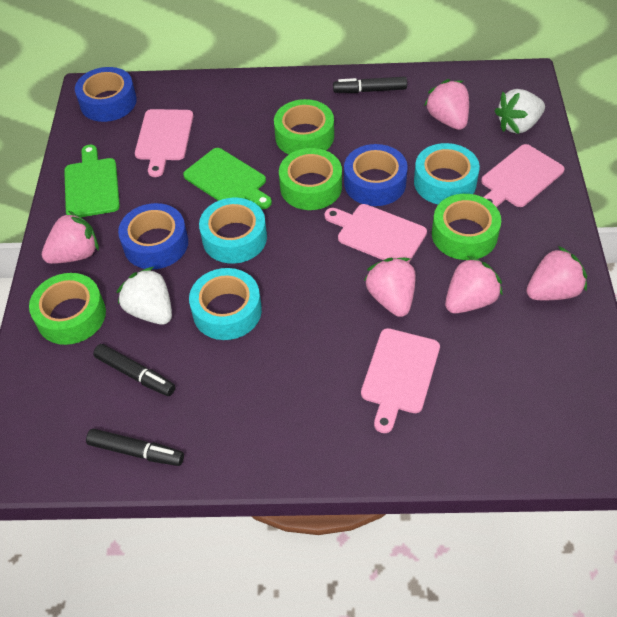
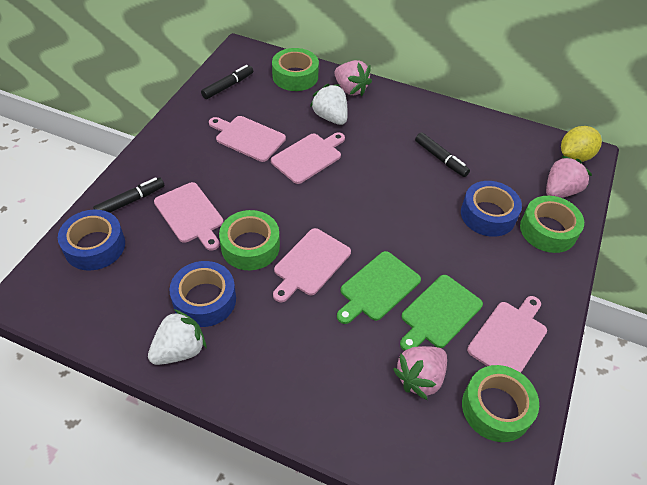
pink cutting board: [135,109,193,177] [324,204,427,263] [361,328,440,433] [481,144,564,207] = 4 -> [154,182,224,251] [209,116,286,162] [271,132,345,184] [273,228,351,302] [467,296,547,373] = 5
pink strawberry: [42,211,99,264] [364,258,416,317] [424,79,469,130] [445,256,503,313] [526,246,587,300] = 5 -> [334,60,372,96] [393,346,447,400] [546,156,592,198] = 3
turquoise tape: [189,268,262,340] [199,198,267,264] [414,143,480,204] = 3 -> none = 0
yellow lemon: none = 0 -> [561,126,602,162] = 1

